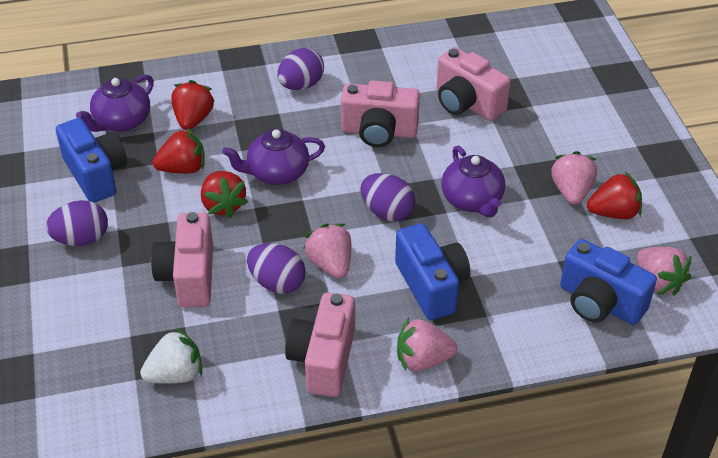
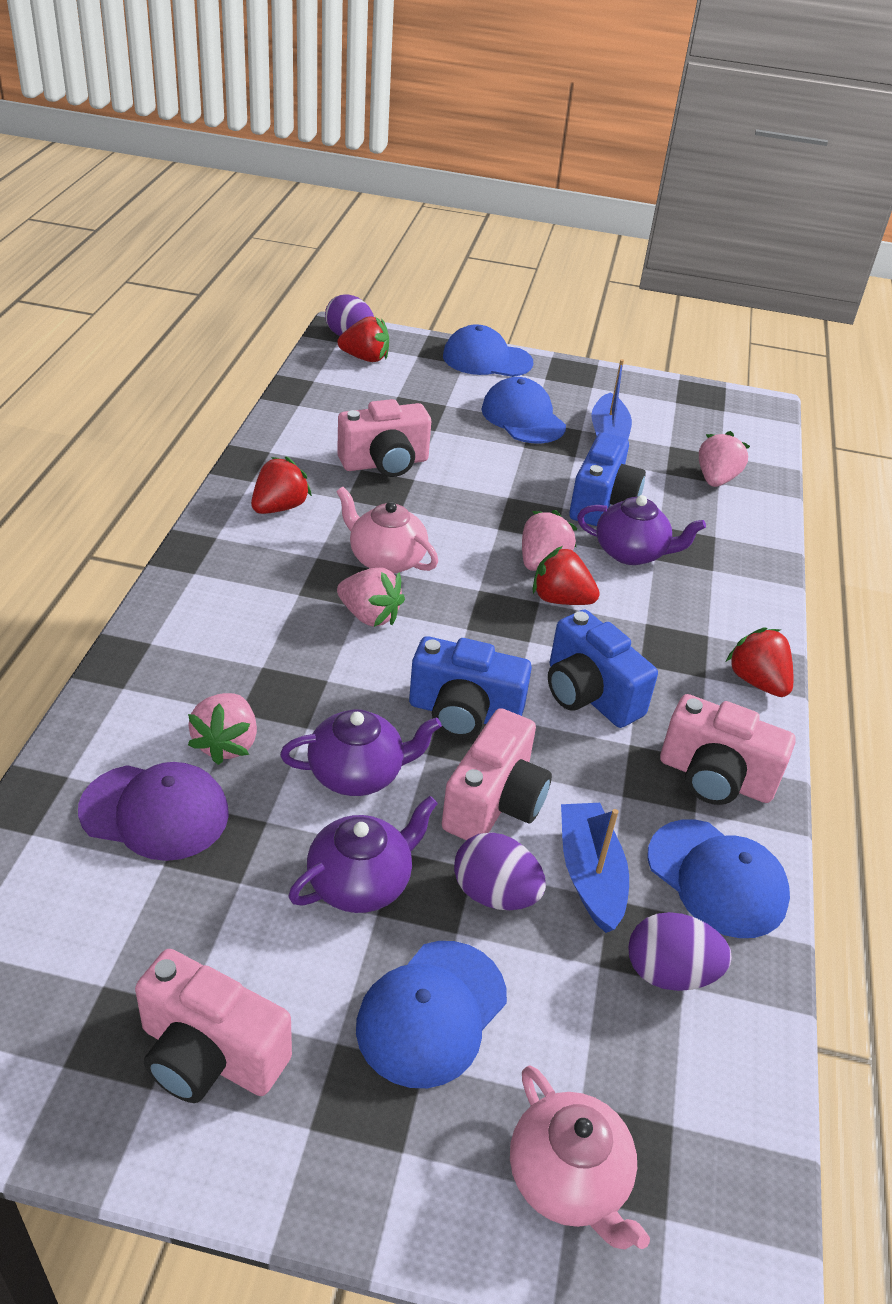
blue boat: none = 0 -> [561,803,629,933] [591,359,632,440] = 2
blue cap: none = 0 -> [356,941,507,1088] [443,324,533,377] [481,377,566,443] [647,820,790,938] = 4
pink teapot: none = 0 -> [336,487,438,574] [510,1065,650,1249] = 2
purple cap: none = 0 -> [78,762,229,861] = 1
purple egg: [46,200,108,246] [247,243,306,294] [277,48,324,90] [360,173,415,221] = 4 -> [325,294,374,336] [454,832,546,910] [628,912,732,991] = 3
white strawberry: [140,328,202,384] = 1 -> none = 0

